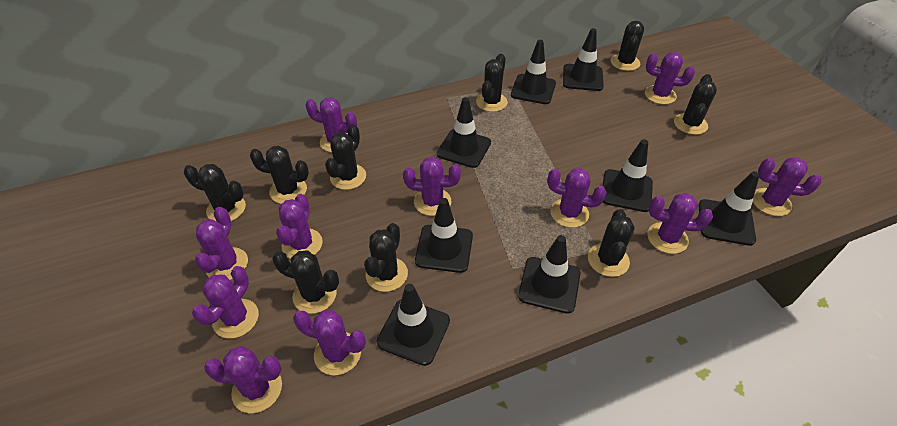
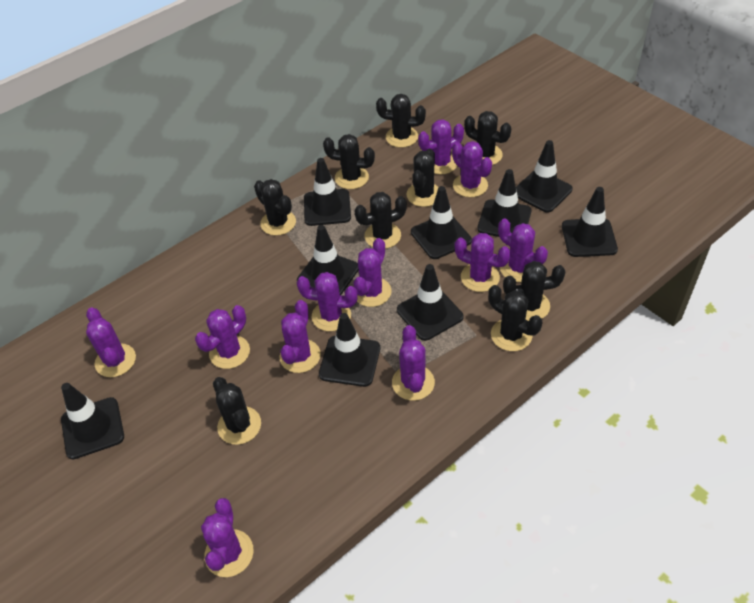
black traffic cone: [377,284,450,366] [415,198,473,273] [437,97,491,168] [511,40,556,104] [518,235,580,314] [563,28,604,91] [602,139,653,212] [698,171,760,246] = 8 -> [61,383,124,459] [297,225,359,295] [304,158,351,226] [319,313,380,387] [397,264,464,341] [411,186,472,259] [477,169,531,237] [516,140,573,213] [562,187,618,257] = 9

